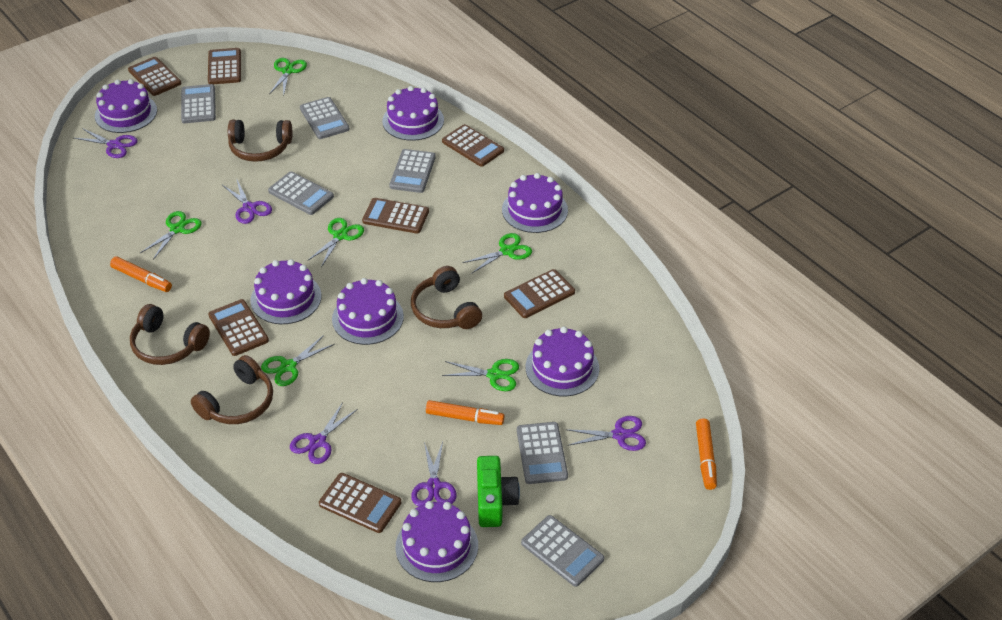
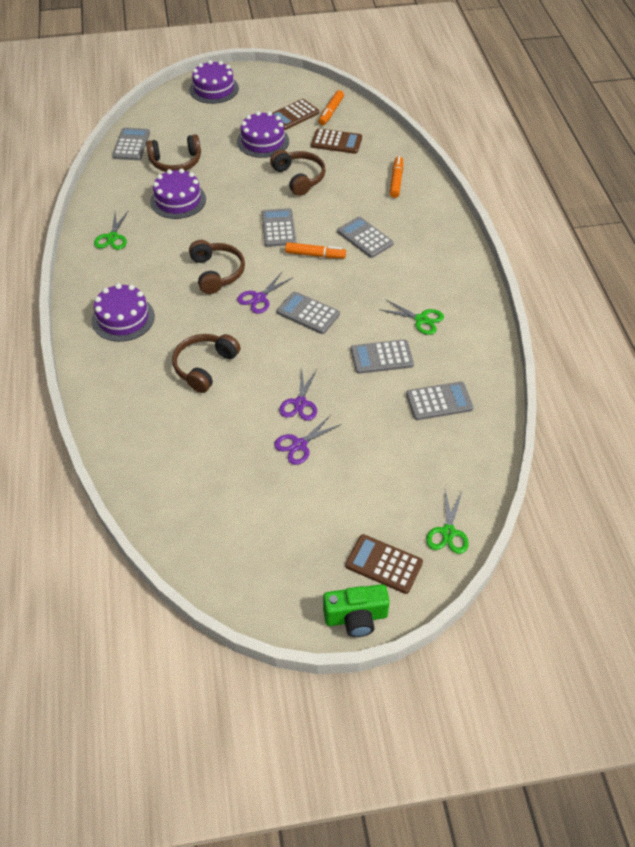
brown calculator: [128,57,181,96] [208,48,241,84] [208,299,269,356] [319,473,401,533] [362,198,429,234] [442,124,504,167] [504,269,575,318] = 7 -> [272,99,319,130] [311,128,362,154] [345,534,423,594] = 3
green scissors: [140,211,202,260] [261,335,335,386] [269,58,307,96] [307,218,364,267] [442,359,519,391] [462,233,532,274] = 6 -> [94,211,128,250] [379,299,444,335] [426,490,469,554] = 3
purple cake: [95,79,157,133] [250,259,321,324] [332,278,404,345] [382,86,444,141] [395,501,478,582] [502,173,568,233] [526,327,599,396] = 7 -> [92,283,155,342] [150,168,206,219] [189,60,239,104] [237,111,289,158] = 4
purple scissors: [74,128,138,158] [223,178,272,224] [290,402,358,464] [411,442,456,506] [565,416,646,451] = 5 -> [237,272,292,314] [274,415,342,465] [279,368,317,421] = 3

